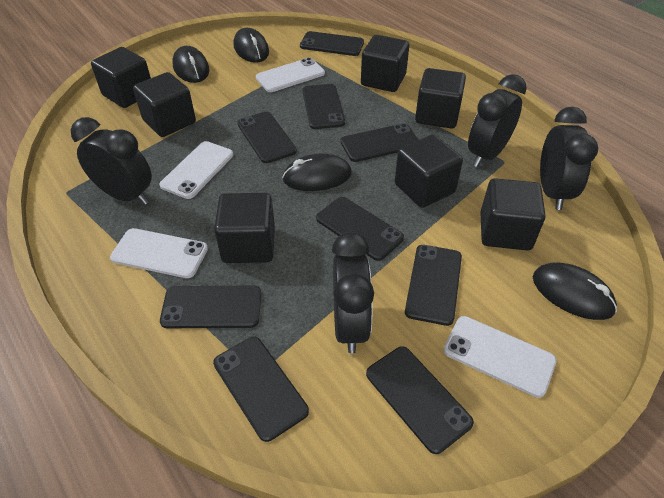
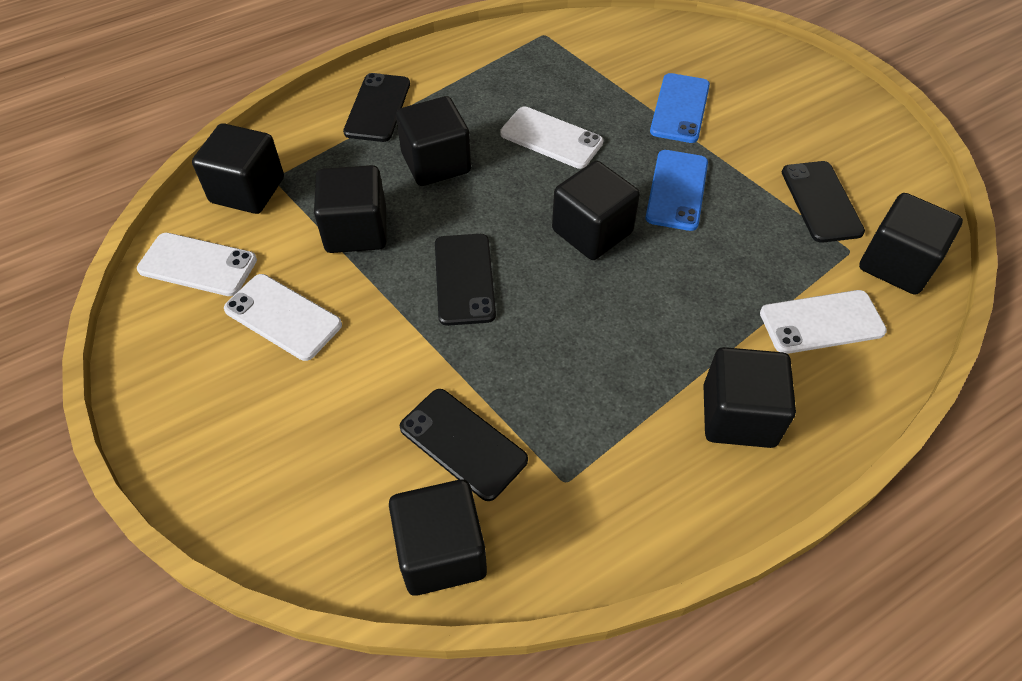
black clock: [71,117,152,205] [332,232,374,354] [468,74,527,167] [540,107,598,210] = 4 -> none = 0
black mouse: [172,46,209,83] [234,28,269,63] [282,153,352,191] [533,263,617,320] = 4 -> none = 0
black phone: [160,286,261,328] [213,337,309,442] [237,112,297,163] [300,31,364,56] [302,84,345,129] [316,197,404,261] [341,123,418,162] [366,346,474,454] [405,245,462,326] = 9 -> [343,73,410,142] [400,389,528,501] [435,234,496,326] [782,161,865,243] = 4
blue phone: none = 0 -> [646,150,708,231] [650,73,710,143] = 2

